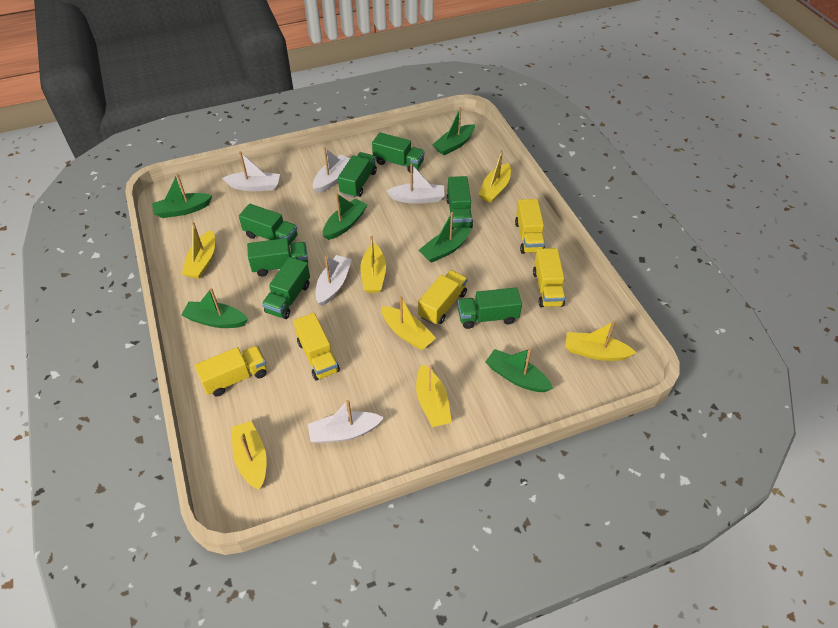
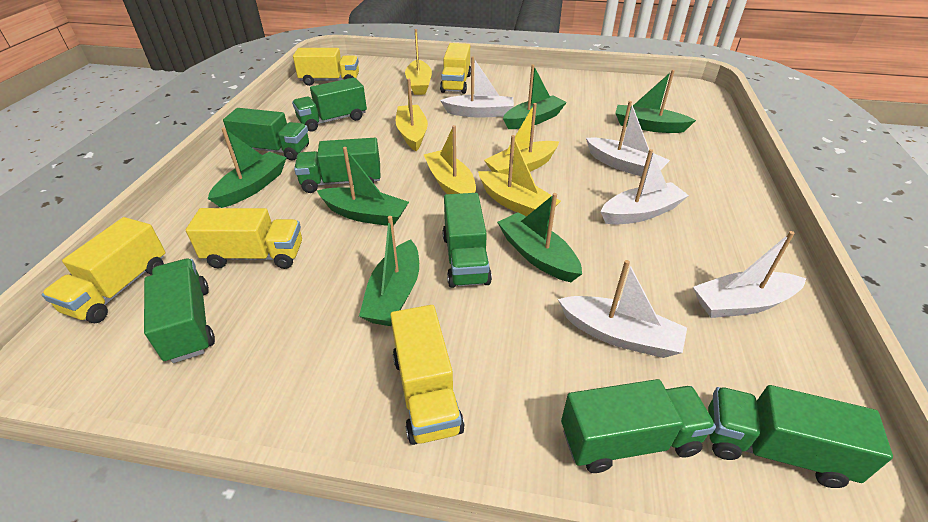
yellow boat: [182,222,215,279] [231,421,267,490] [360,236,386,293] [381,296,436,350] [416,364,452,427] [478,150,511,203] [565,321,636,361] = 7 -> [396,79,428,151] [405,29,432,95] [424,125,476,194] [478,135,561,216] [484,103,559,175] = 5

